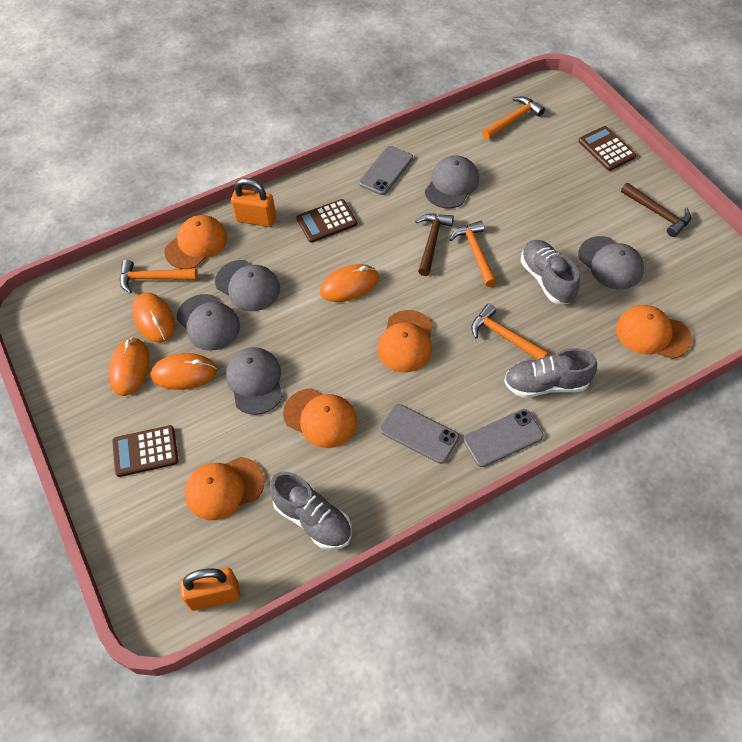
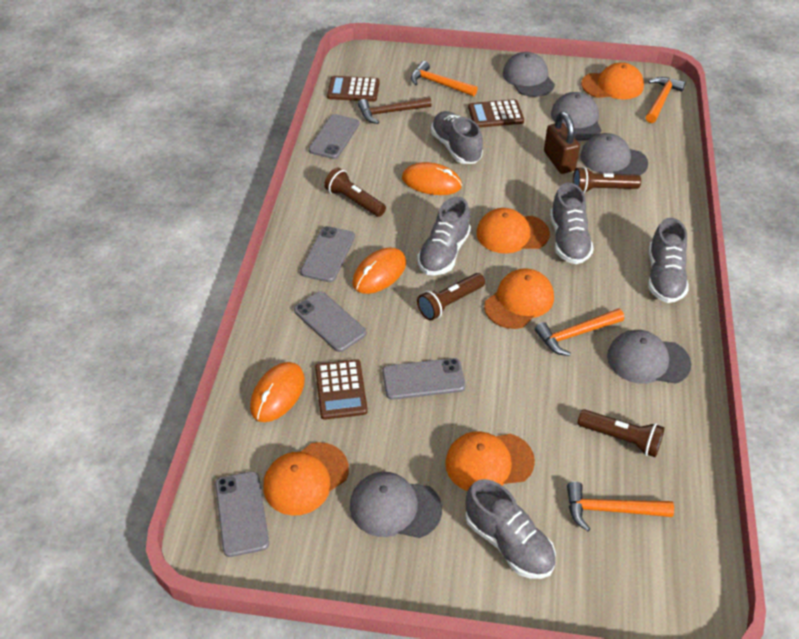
brown flashlight: none = 0 -> [324,168,386,217] [417,273,485,321] [573,167,641,193] [578,409,665,457] = 4
brown hammer: [415,213,454,276] [621,183,691,237] = 2 -> [358,96,432,124] = 1
brown padlock: none = 0 -> [544,112,580,174] = 1
grey phone: [359,146,413,195] [380,404,459,464] [463,409,544,467] = 3 -> [215,471,269,557] [294,291,366,352] [300,226,355,282] [309,114,360,159] [382,358,466,400] = 5
grey shoe: [269,472,352,550] [504,348,597,398] [520,240,580,304] = 3 -> [417,196,471,276] [431,111,483,164] [466,479,556,579] [550,183,594,264] [648,218,689,303] = 5
orange mouse: [109,337,150,396] [132,292,175,343] [151,353,217,390] [320,264,379,302] = 4 -> [250,362,305,422] [352,248,406,294] [402,162,462,195] = 3
orange padlock: [180,568,240,611] [231,178,276,227] = 2 -> none = 0

